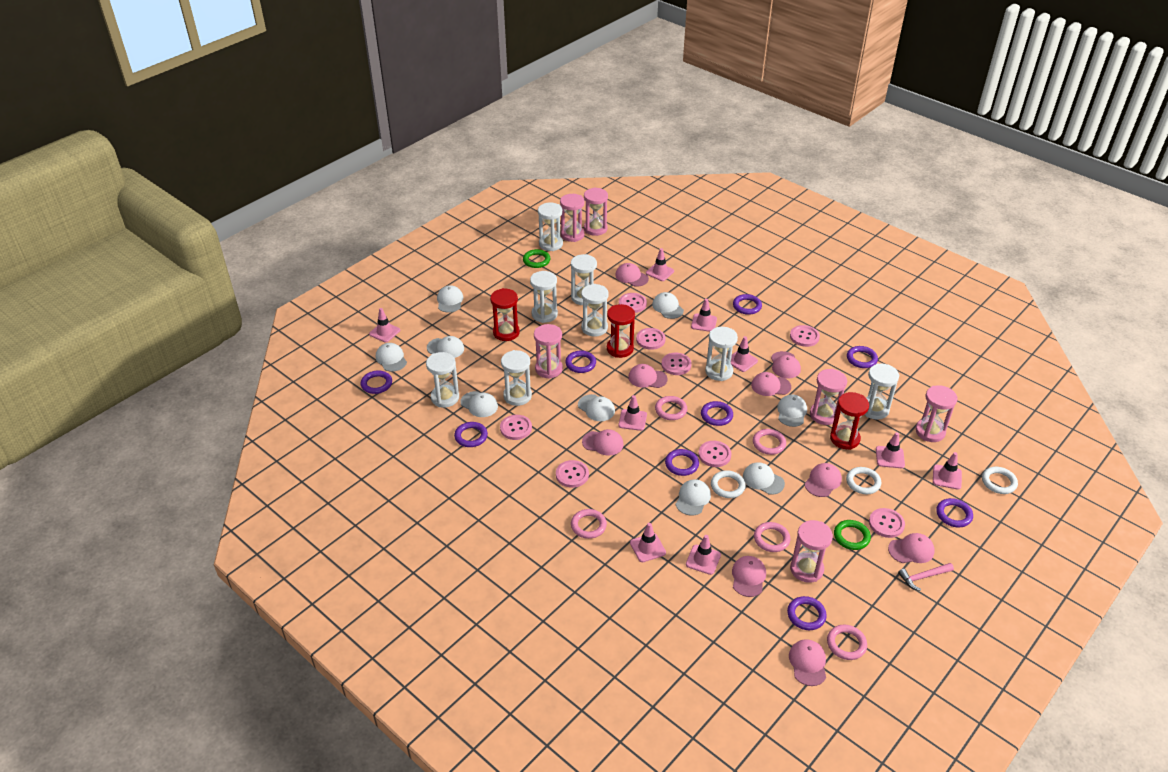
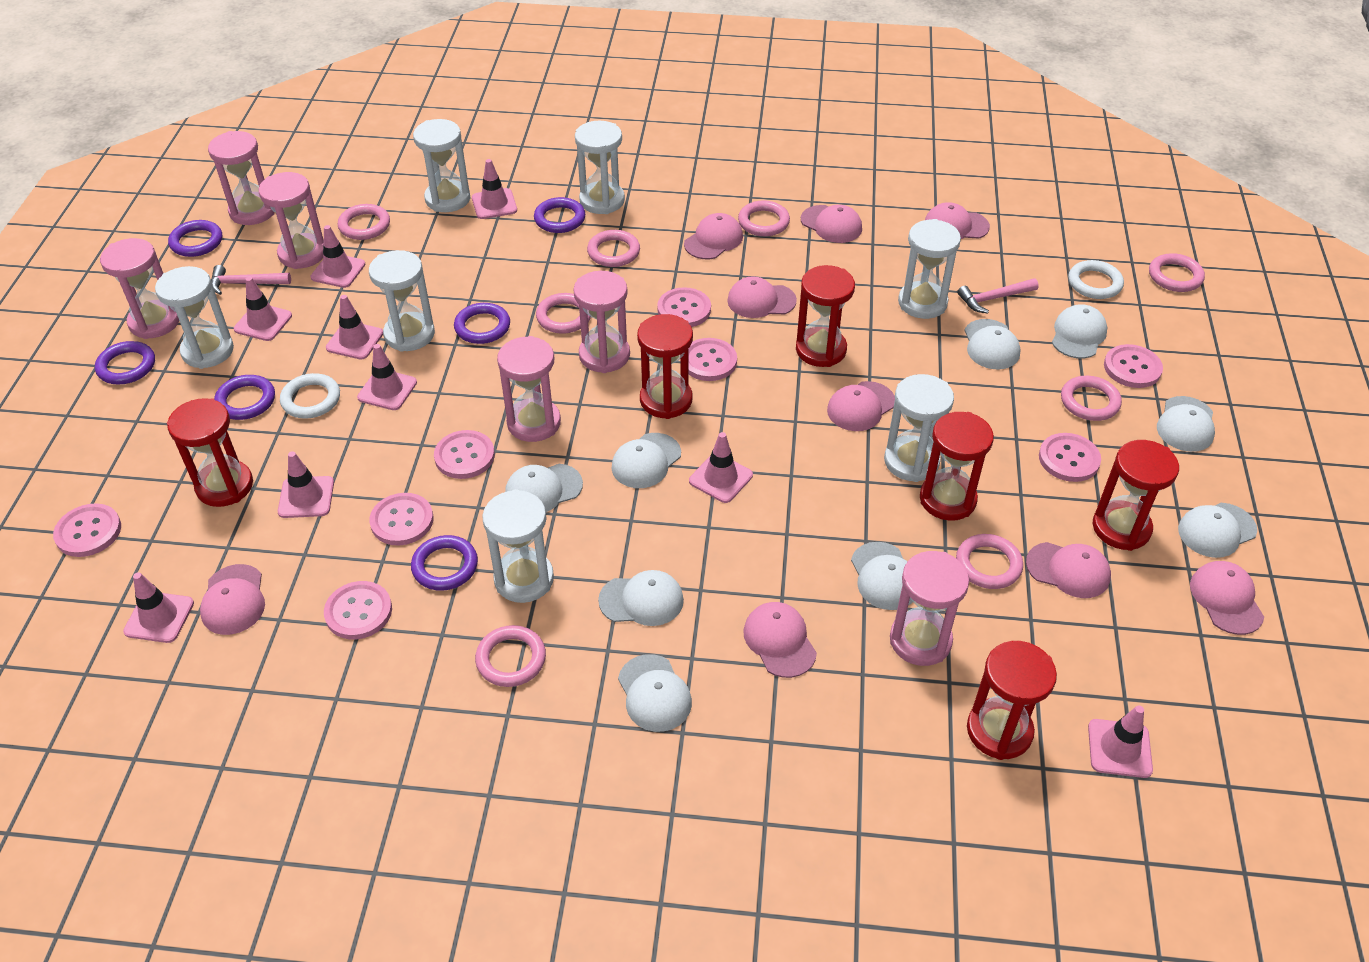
green ring: [523,249,550,268] [834,520,871,550] = 2 -> none = 0
pink hammer: [898,563,954,591] = 1 -> [211,265,291,295] [957,278,1039,313] = 2
pink ring: [571,509,607,539] [655,396,687,420] [753,429,786,455] [754,522,790,552] [827,625,867,660] = 5 -> [338,204,390,240] [475,625,546,687] [536,293,591,334] [587,230,640,267] [738,200,790,236] [956,534,1023,589] [1061,376,1122,421] [1149,253,1205,292] = 8
purple ring: [361,371,392,394] [454,422,488,447] [565,351,596,373] [665,449,699,476] [701,401,733,426] [733,294,762,315] [787,596,827,630] [847,346,878,368] [936,498,973,528] = 9 -> [95,341,155,384] [168,220,222,257] [214,375,275,420] [411,535,478,591] [454,303,510,344] [534,197,585,233] = 6
red hourglass: [490,288,520,341] [607,304,635,358] [830,392,869,450] = 3 -> [167,398,253,507] [637,314,693,419] [796,265,855,367] [920,412,994,521] [967,641,1057,760] [1093,440,1179,551] = 6
white hourglass: [426,352,459,408] [501,350,532,406] [530,271,558,323] [538,202,563,251] [571,254,597,305] [581,284,609,337] [705,327,738,381] [864,364,899,420] = 8 -> [155,266,234,369] [369,250,435,352] [413,119,470,212] [482,489,554,603] [575,121,625,214] [884,374,954,482] [898,219,961,319] = 7
white ring: [711,470,746,498] [846,467,881,494] [982,467,1018,494] = 3 -> [280,373,340,419] [1068,260,1124,299] = 2

